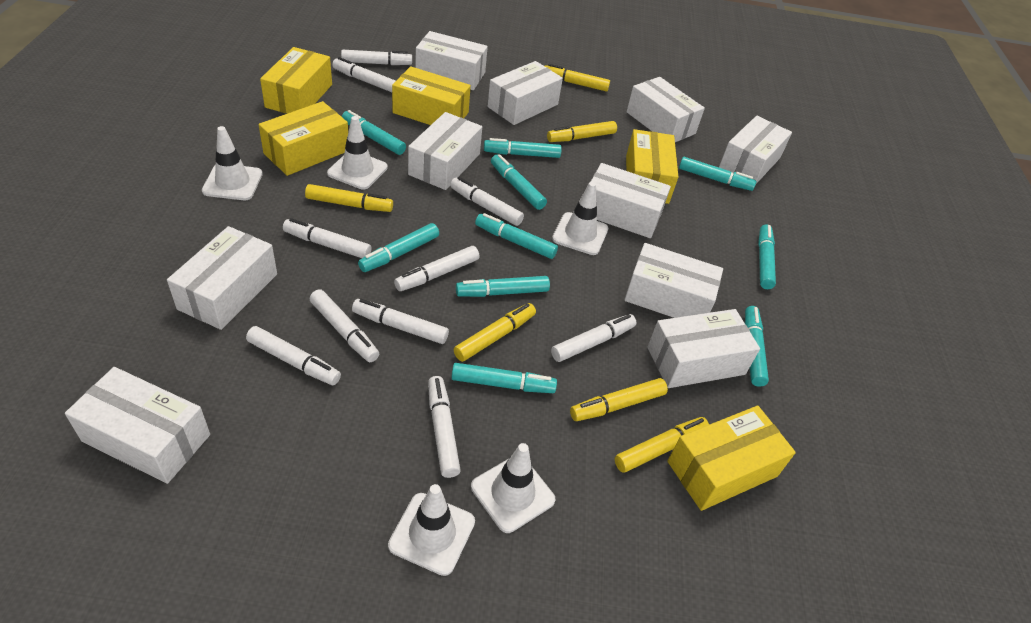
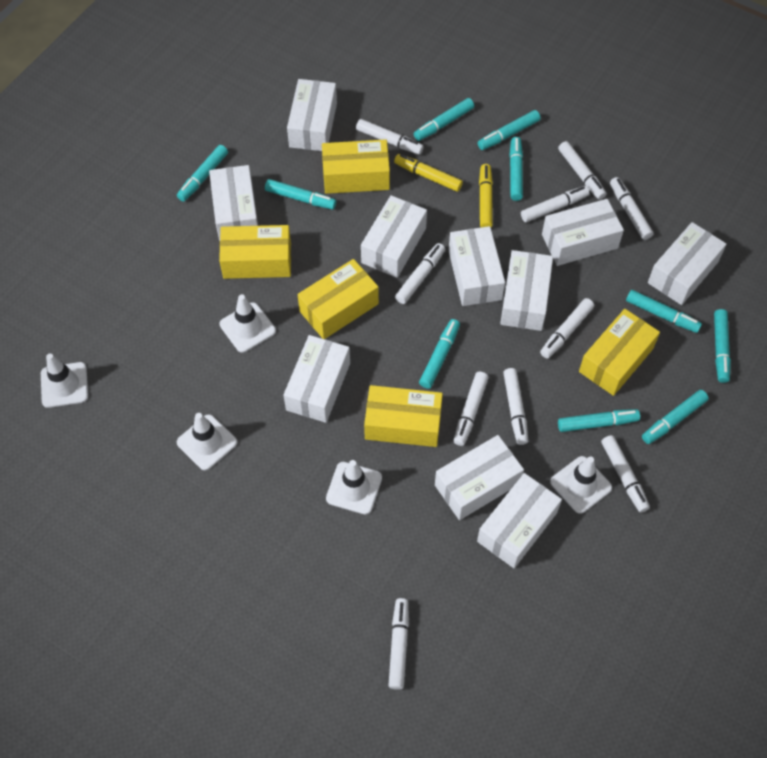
yellow marker: [305,184,393,212] [453,303,536,362] [545,64,610,91] [547,121,617,142] [570,378,668,421] [615,417,709,473] = 6 -> [394,154,463,192] [479,164,493,228] = 2

